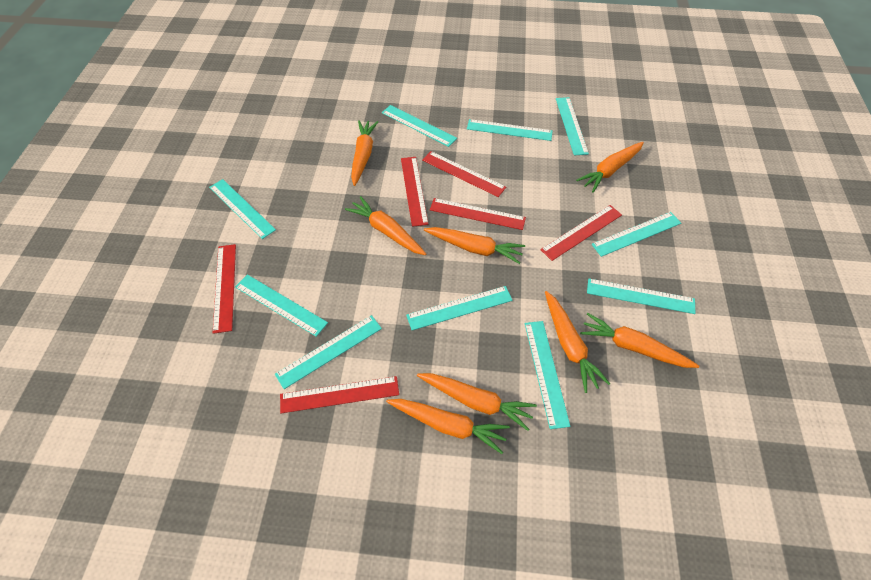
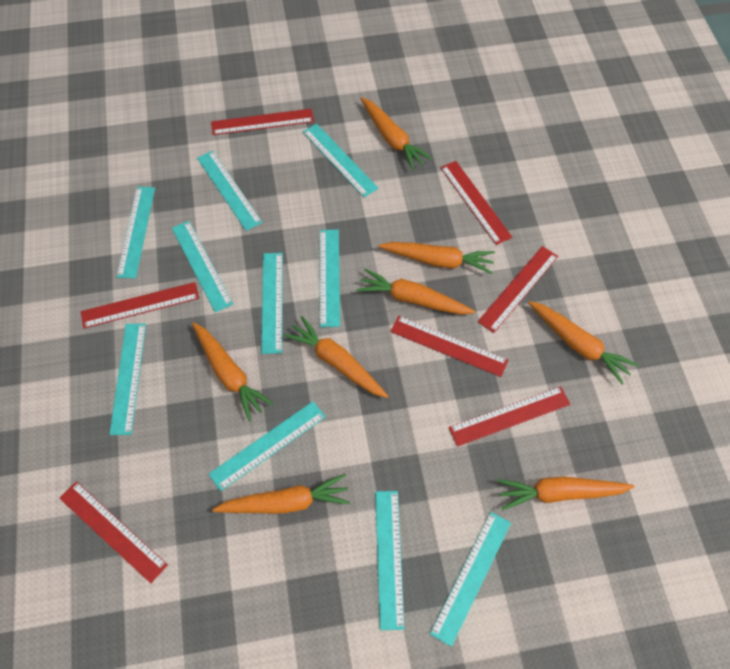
red ruler: [213,244,236,334] [280,376,399,413] [401,157,428,227] [422,151,506,197] [430,198,526,230] [540,205,622,261] = 6 -> [59,481,168,583] [81,282,199,328] [211,109,314,135] [390,316,508,377] [440,161,512,245] [449,386,571,447] [478,246,558,333] = 7

